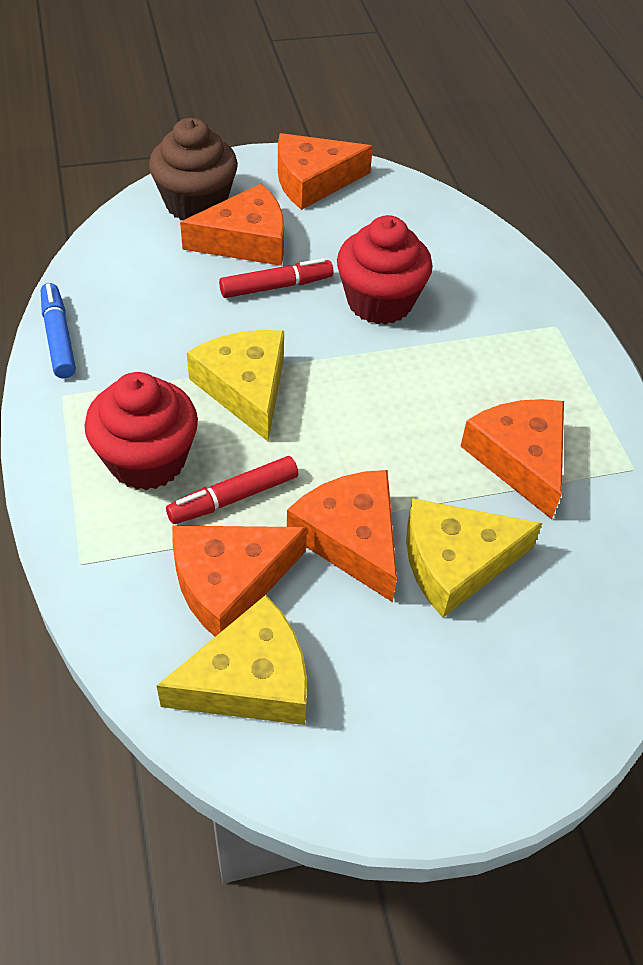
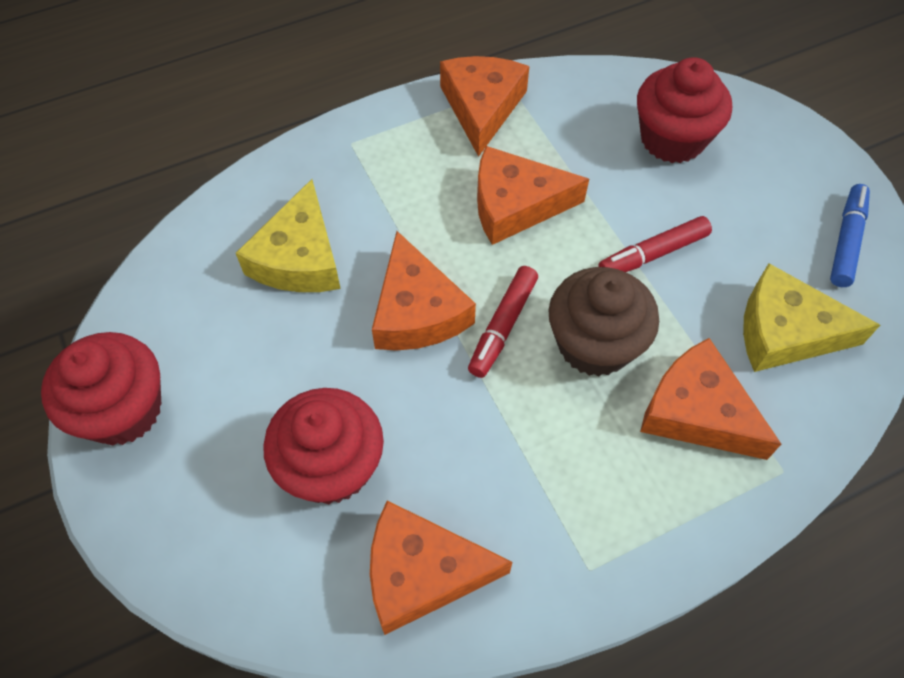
red cupcake: [84,372,198,490] [337,215,433,325] = 2 -> [41,332,161,446] [263,388,384,504] [637,57,732,163] = 3
yellow cheese: [157,595,307,725] [187,330,284,441] [406,498,542,618] = 3 -> [236,179,341,292] [743,263,880,372] = 2

